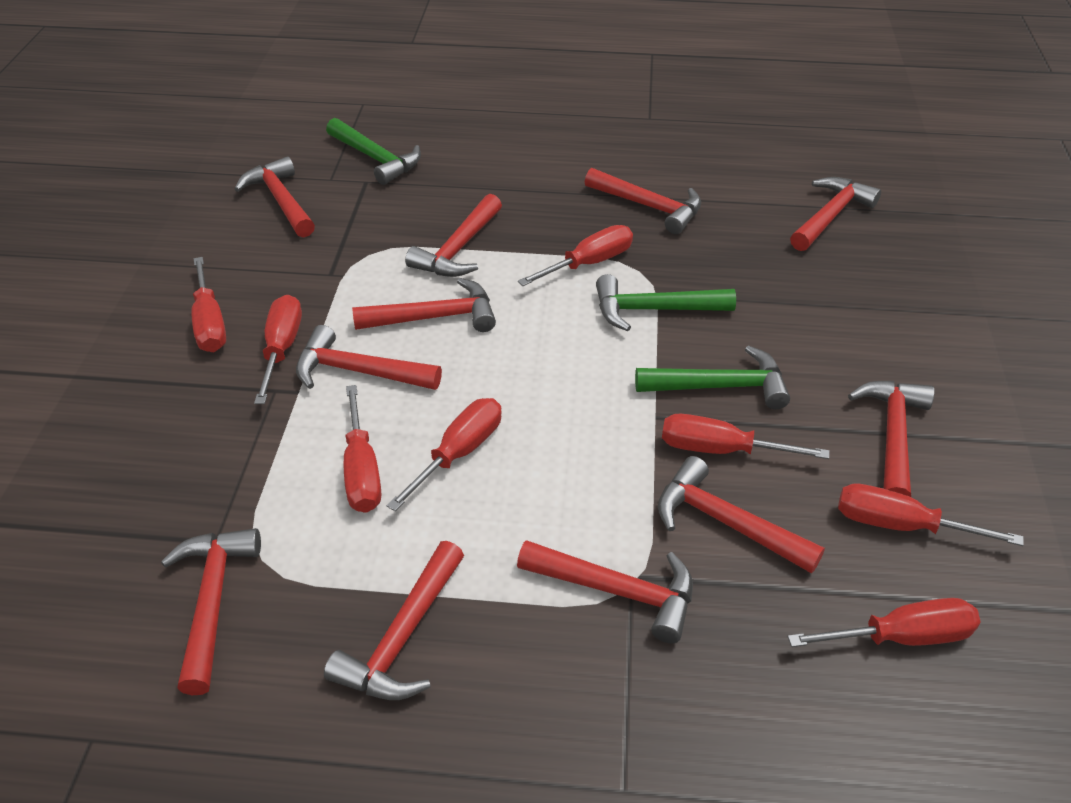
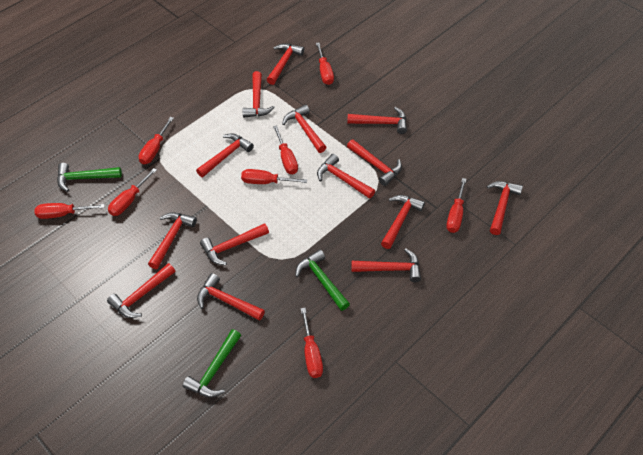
red hammer: [161,528,261,695] [234,156,315,237] [296,325,442,390] [324,541,464,700] [352,278,496,332] [405,194,502,277] [517,540,693,643] [585,168,701,234] [658,456,825,574] [790,177,881,251] [848,381,934,497] = 11 -> [107,263,175,318] [148,212,197,269] [196,133,254,177] [197,273,265,321] [200,223,269,265] [243,71,275,117] [267,43,304,85] [282,105,327,153] [317,154,375,199] [347,107,407,134] [347,139,402,186] [351,249,421,282] [381,195,425,249] [486,181,523,235] = 14

